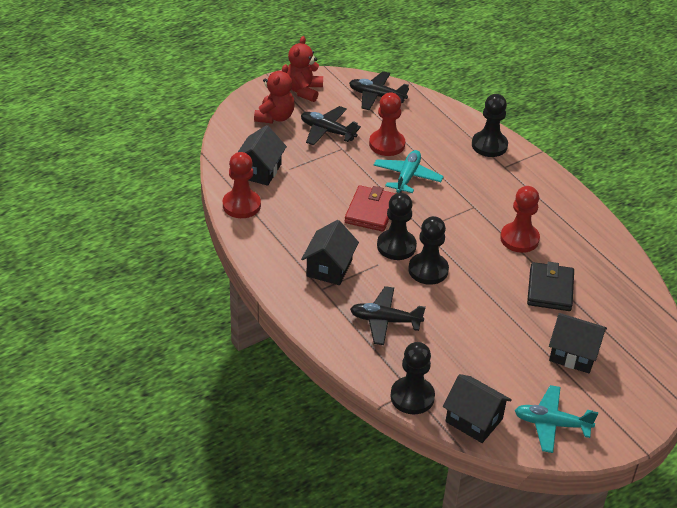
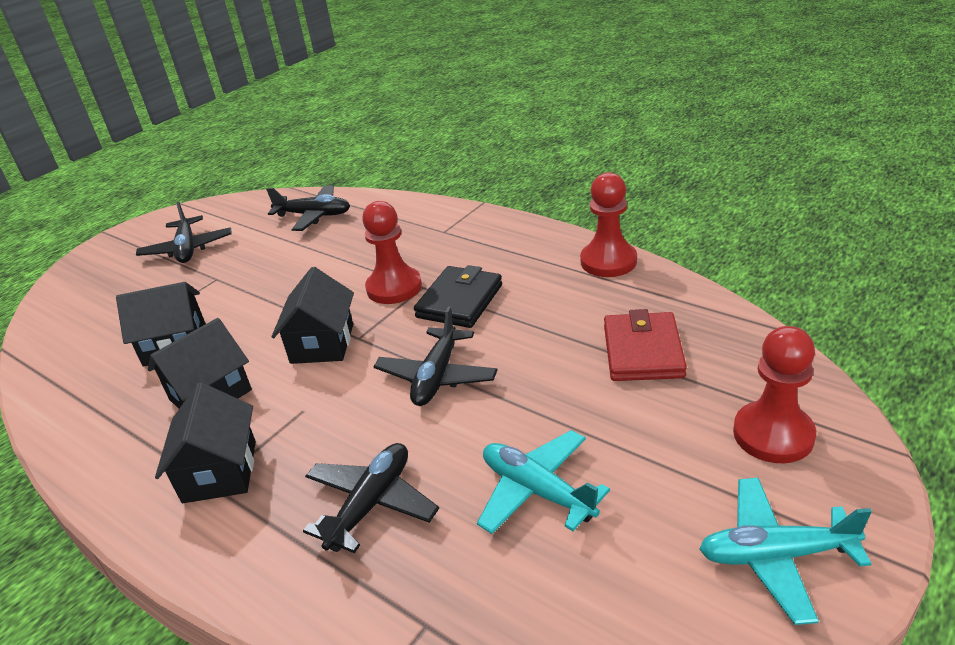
black pawn: [377,193,417,260] [390,342,435,414] [408,216,449,285] [472,94,508,157] = 4 -> none = 0
black plane: [301,106,361,146] [349,71,409,110] [350,286,426,345] = 3 -> [136,201,232,263] [266,186,350,231] [303,443,439,553] [374,307,498,406] = 4
red teddy bear: [254,64,295,124] [287,36,323,102] = 2 -> none = 0

